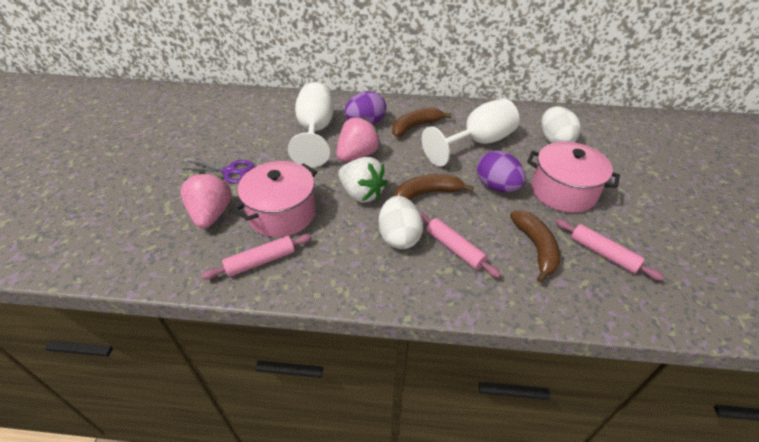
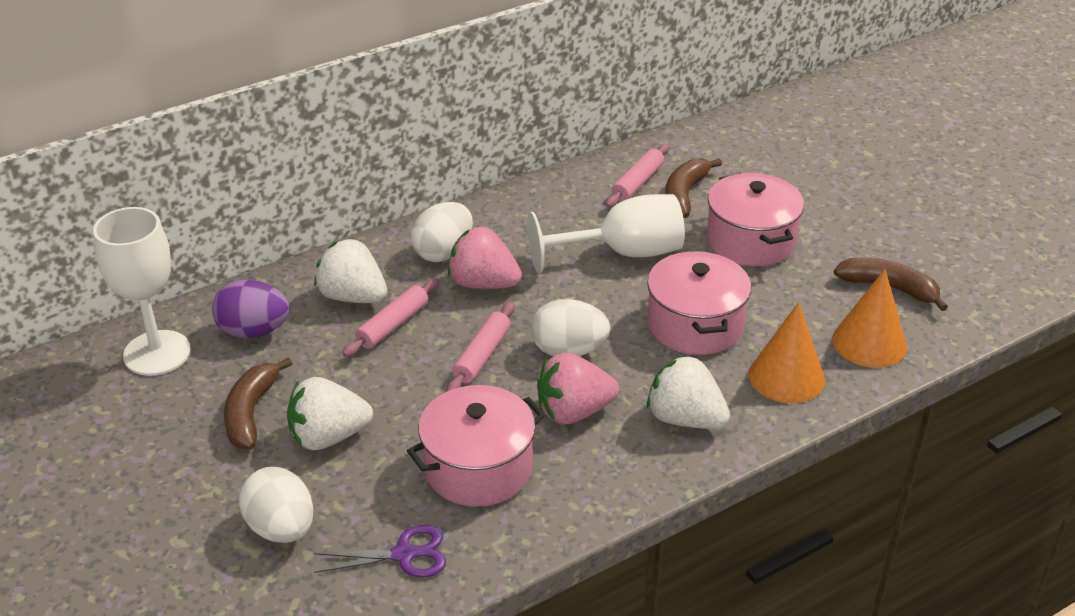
orange cone: none = 0 -> [749,302,825,403] [832,269,907,368] = 2
pink pot: [234,161,317,237] [527,142,620,213] = 2 -> [407,385,545,507] [647,251,751,355] [706,173,804,266] = 3
purple egg: [344,91,386,125] [477,150,526,192] = 2 -> [212,280,290,338] = 1
white egg: [379,196,423,249] [541,106,581,143] = 2 -> [239,467,314,543] [410,202,473,262] [531,299,610,356] = 3
white strawberry: [338,157,387,203] = 1 -> [287,377,373,450] [314,239,387,303] [647,355,730,429] = 3

